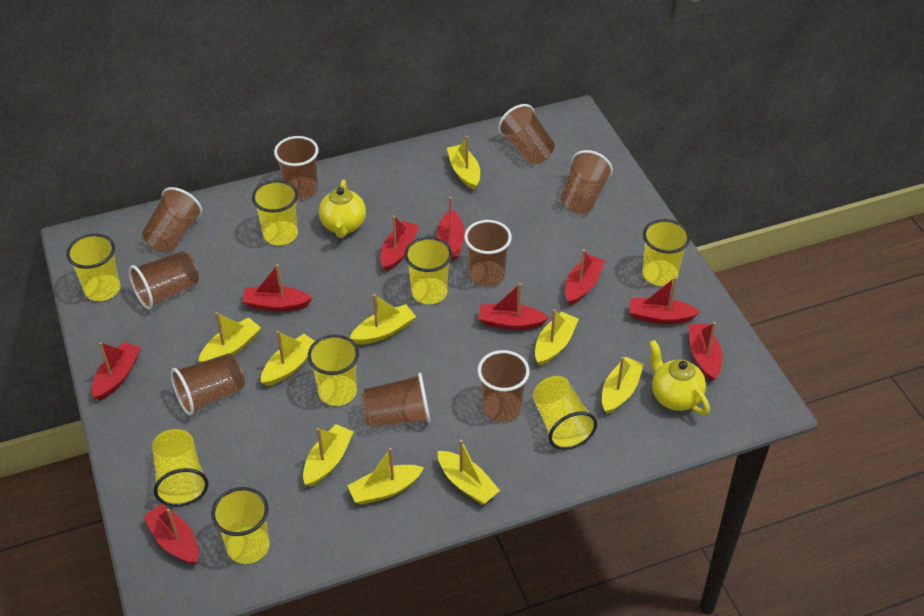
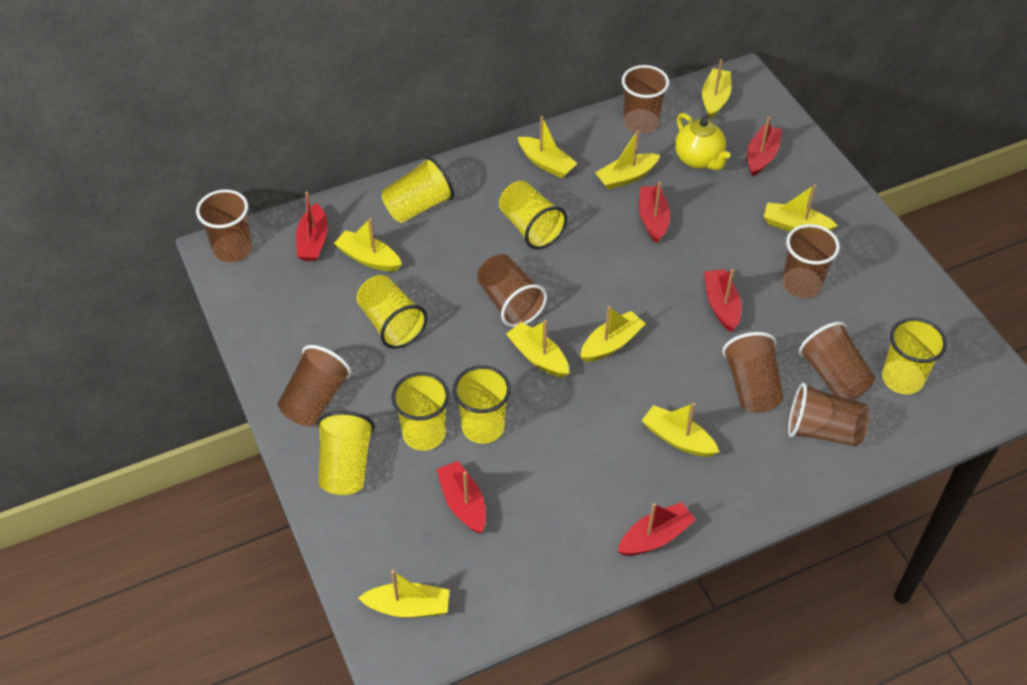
brown cup: [129,251,199,309] [142,187,202,252] [171,353,245,416] [274,136,319,200] [361,373,431,428] [464,220,512,287] [478,350,530,422] [498,104,555,164] [561,150,613,214] = 9 -> [196,189,252,263] [278,345,352,426] [477,254,547,327] [622,65,669,134] [722,332,783,413] [782,224,840,298] [788,382,870,446] [798,322,875,400] = 8
red boat: [92,342,141,401] [143,504,199,565] [242,264,312,312] [380,215,419,272] [437,197,464,260] [478,283,549,330] [565,249,605,305] [630,277,700,324] [688,322,722,382] = 9 -> [296,192,328,261] [437,461,486,534] [618,502,696,556] [639,181,670,243] [704,269,741,332] [747,117,782,177] = 6
yellow cup: [66,234,121,301] [152,429,209,507] [211,487,269,564] [252,180,298,245] [308,334,359,406] [404,237,452,304] [533,376,597,450] [642,219,690,286] = 8 -> [317,411,374,495] [356,275,427,349] [382,157,454,223] [391,372,449,451] [453,365,511,444] [499,181,567,249] [882,318,947,394] = 7
yellow teapot: [319,180,366,238] [649,340,710,415] = 2 -> [675,113,730,170] = 1

